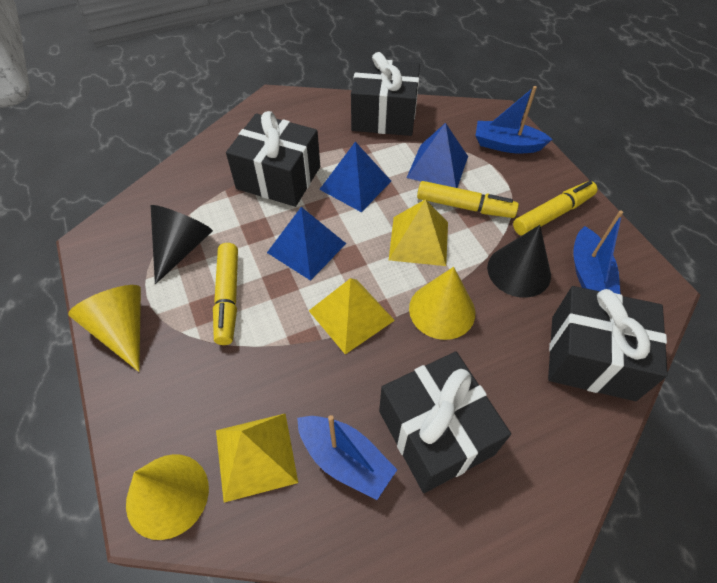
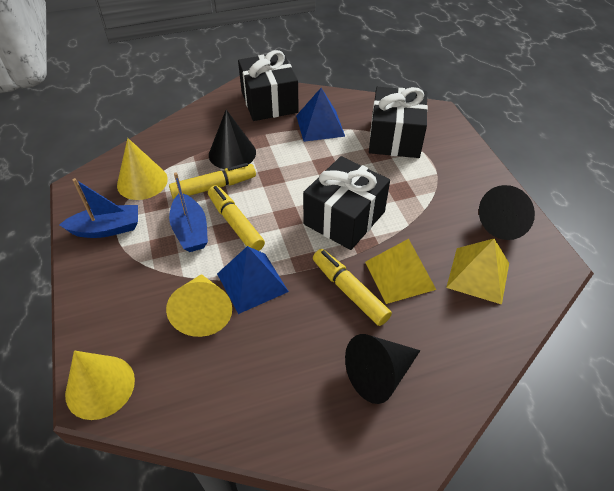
black cone: [151,205,213,284] [487,225,551,298] = 2 -> [209,110,256,169] [345,334,420,404] [479,185,535,240] = 3
black gift: [226,111,320,207] [351,52,420,136] [379,352,511,493] [548,286,668,401] = 4 -> [238,50,299,121] [303,156,390,250] [369,87,428,158] = 3
blue boat: [297,415,397,500] [475,86,552,153] [573,210,623,294] = 3 -> [59,178,138,238] [169,173,208,252] = 2
blue pyramid: [267,207,346,281] [319,142,391,212] [407,123,468,188] = 3 -> [217,246,289,314] [296,88,345,142] = 2
yellow pyramid: [216,414,298,503] [309,278,395,354] [389,199,448,266] = 3 -> [365,239,436,304] [446,239,509,304] = 2

